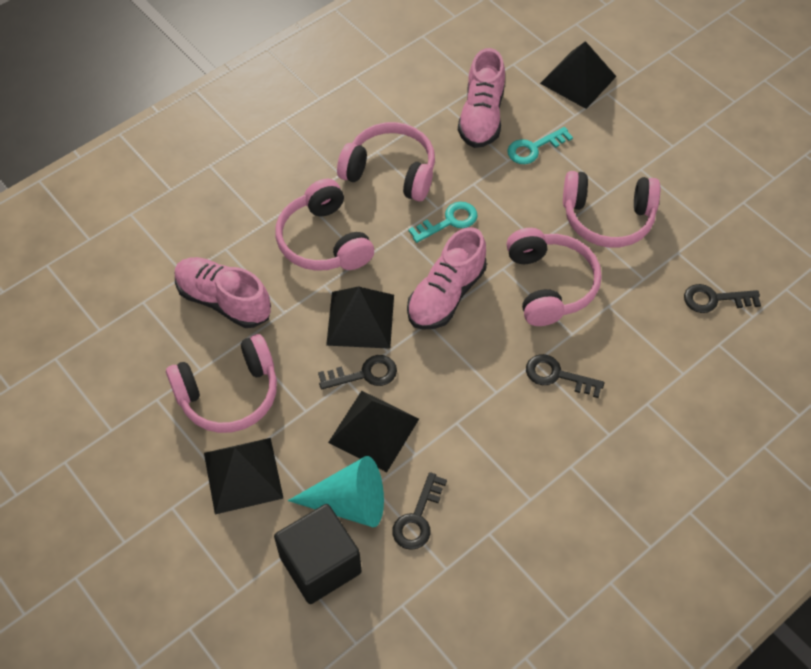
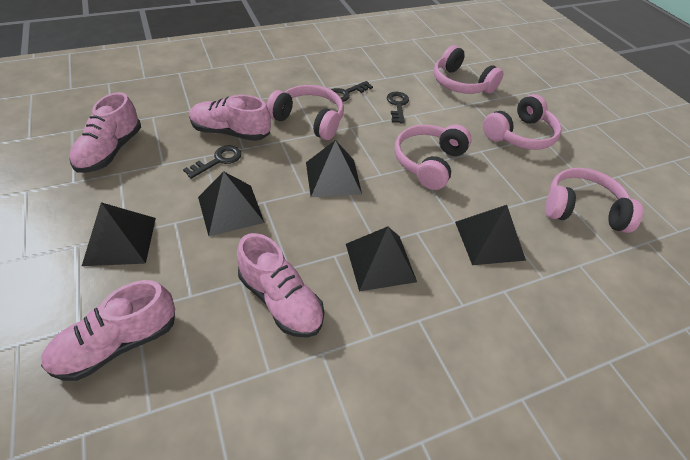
black cube: [274,504,361,604] = 1 -> none = 0
black key: [318,355,397,390] [392,472,447,550] [526,354,604,398] [684,284,761,313] = 4 -> [183,145,242,179] [331,81,373,102] [387,92,409,124] = 3
black pyramid: [204,438,284,514] [326,286,394,349] [328,391,419,472] [540,41,617,109] = 4 -> [82,202,156,266] [198,171,265,236] [306,140,362,197] [346,226,417,291] [455,205,526,265] = 5
pink shoe: [175,257,271,328] [407,227,487,330] [458,48,505,148] = 3 -> [41,280,175,381] [70,92,141,173] [189,95,271,141] [237,233,324,338] = 4
turquoise cone: [288,456,384,527] = 1 -> none = 0
turquoise key: [408,202,478,243] [507,127,573,164] = 2 -> none = 0

